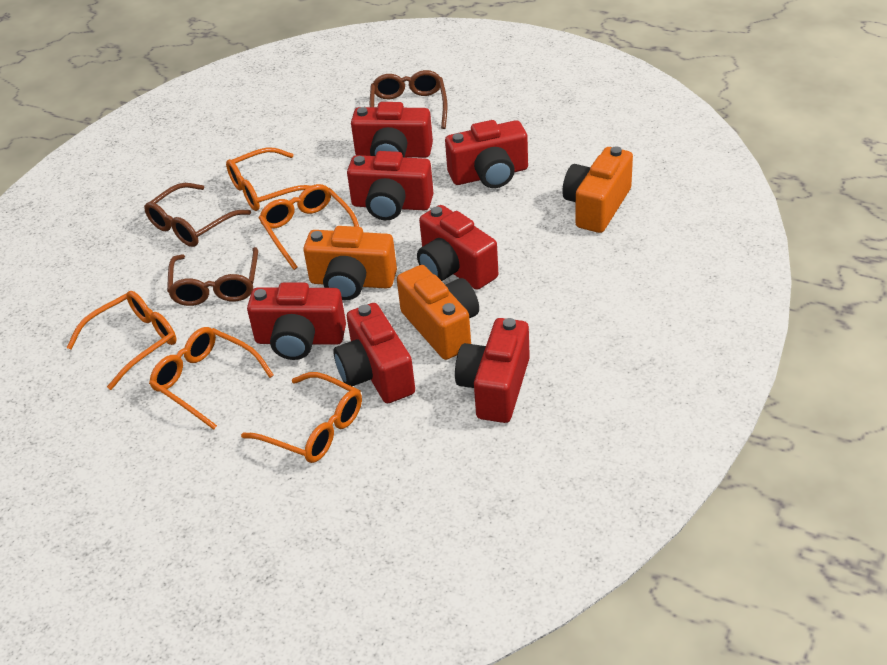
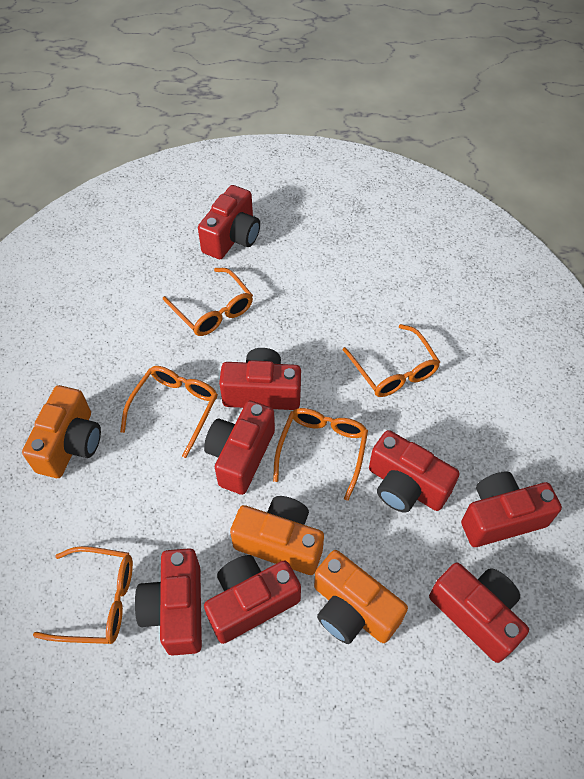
brown glasses: [144,183,251,247] [167,247,258,306] [370,70,447,129] = 3 -> none = 0
red camera: [247,282,346,360] [333,303,415,403] [347,151,433,220] [351,102,433,158] [417,205,498,290] [445,120,528,188] [455,318,530,423] = 7 -> [135,548,202,656] [198,185,260,259] [204,401,275,495] [204,555,301,644] [219,348,301,410] [369,430,459,513] [429,563,529,663] [461,471,562,547] = 8

